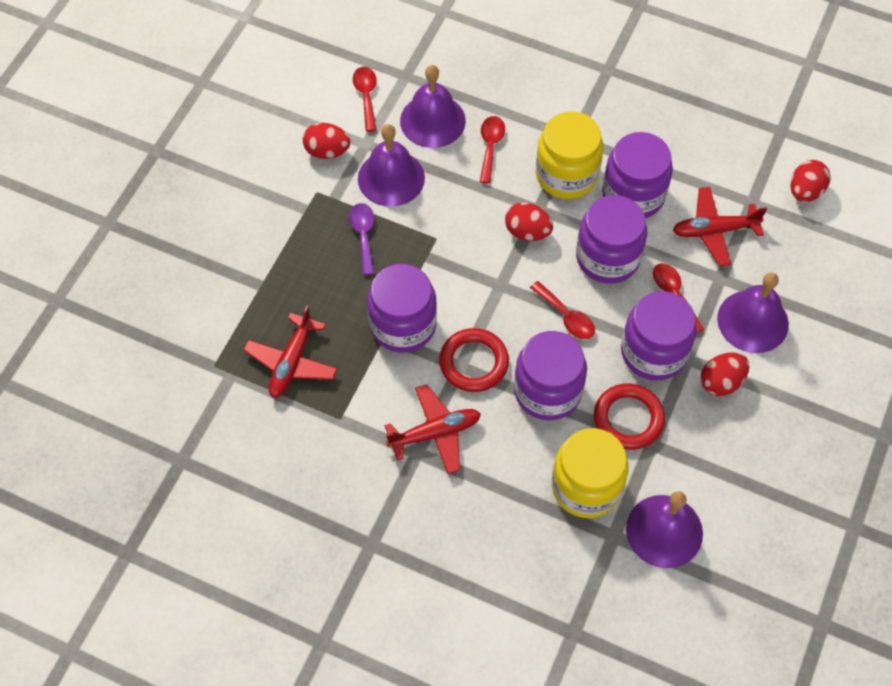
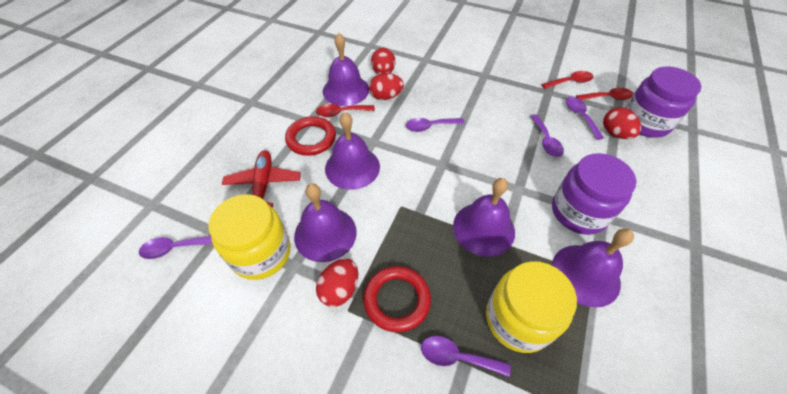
purple bell: [358,124,425,207] [400,65,466,148] [626,491,703,568] [717,272,789,353] = 4 -> [294,184,357,262] [323,33,369,106] [325,112,380,190] [453,178,515,257] [552,228,634,308] = 5
purple jar: [367,264,437,353] [514,331,587,420] [576,195,647,284] [602,132,673,218] [621,291,697,381] = 5 -> [552,153,637,235] [625,66,702,138] = 2
purple spoon: [349,203,374,275] = 1 -> [139,236,212,259] [406,118,465,132] [421,336,511,377] [530,114,564,157] [566,97,604,140] = 5
red plane: [244,305,338,398] [384,384,481,474] [673,187,767,266] = 3 -> [222,150,301,208] = 1
red spoon: [353,67,377,132] [480,116,505,184] [530,281,595,339] [653,263,704,333] = 4 -> [316,104,375,117] [542,71,593,89] [576,88,634,100] = 3

